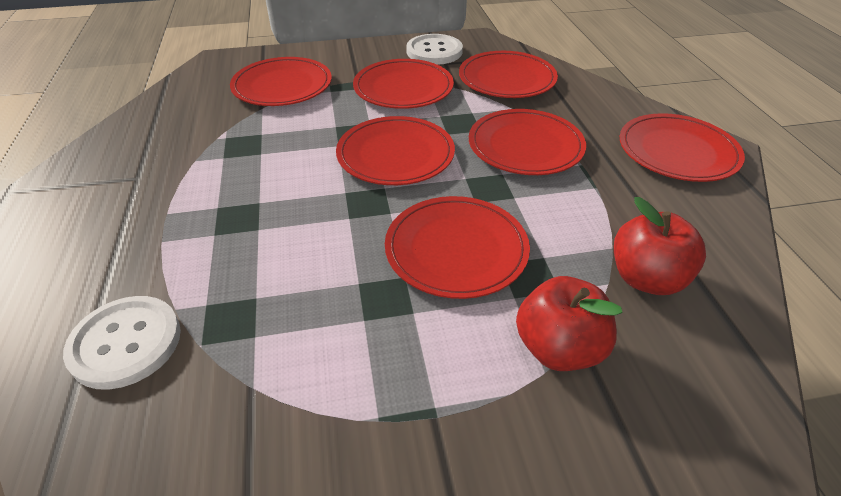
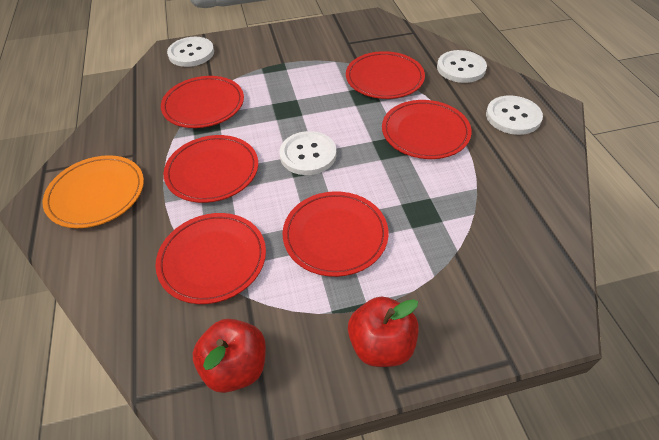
orange plate: none = 0 -> [43,155,144,228] = 1
red plate: [230,57,332,106] [336,116,455,185] [353,59,454,109] [385,196,530,299] [459,51,558,98] [469,109,586,175] [620,113,745,182] = 7 -> [155,213,266,304] [161,76,244,128] [163,135,258,203] [283,191,389,277] [346,51,425,99] [382,100,472,159] = 6
white button: [63,296,181,390] [406,34,463,65] = 2 -> [167,37,214,67] [279,131,336,175] [437,50,487,83] [486,95,543,135] = 4

